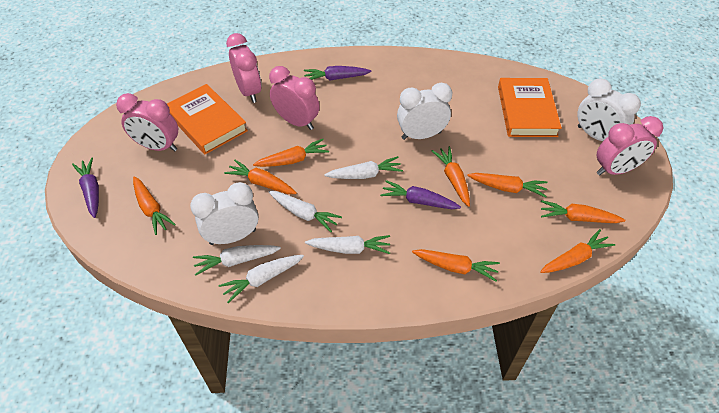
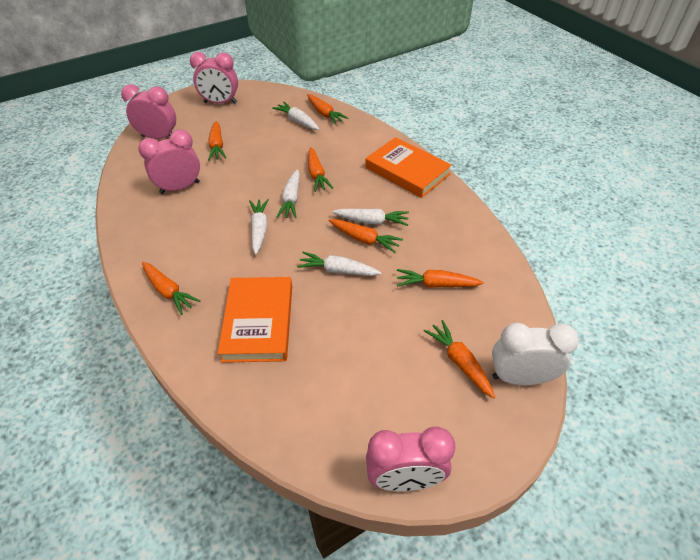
orange carrot: [133,176,176,235] [224,160,297,194] [253,139,329,167] [412,249,500,281] [432,146,470,207] [467,173,548,198] [540,200,625,223] [540,229,615,273] = 8 -> [142,262,200,315] [208,121,226,161] [307,94,349,125] [308,147,333,192] [328,219,403,253] [397,269,484,288] [424,320,495,399] = 7
purple carrot: [72,158,99,218] [304,66,372,81] [380,180,461,209] = 3 -> none = 0
white clock: [190,182,259,245] [397,83,452,140] [577,78,641,141] = 3 -> [492,323,579,385] = 1

